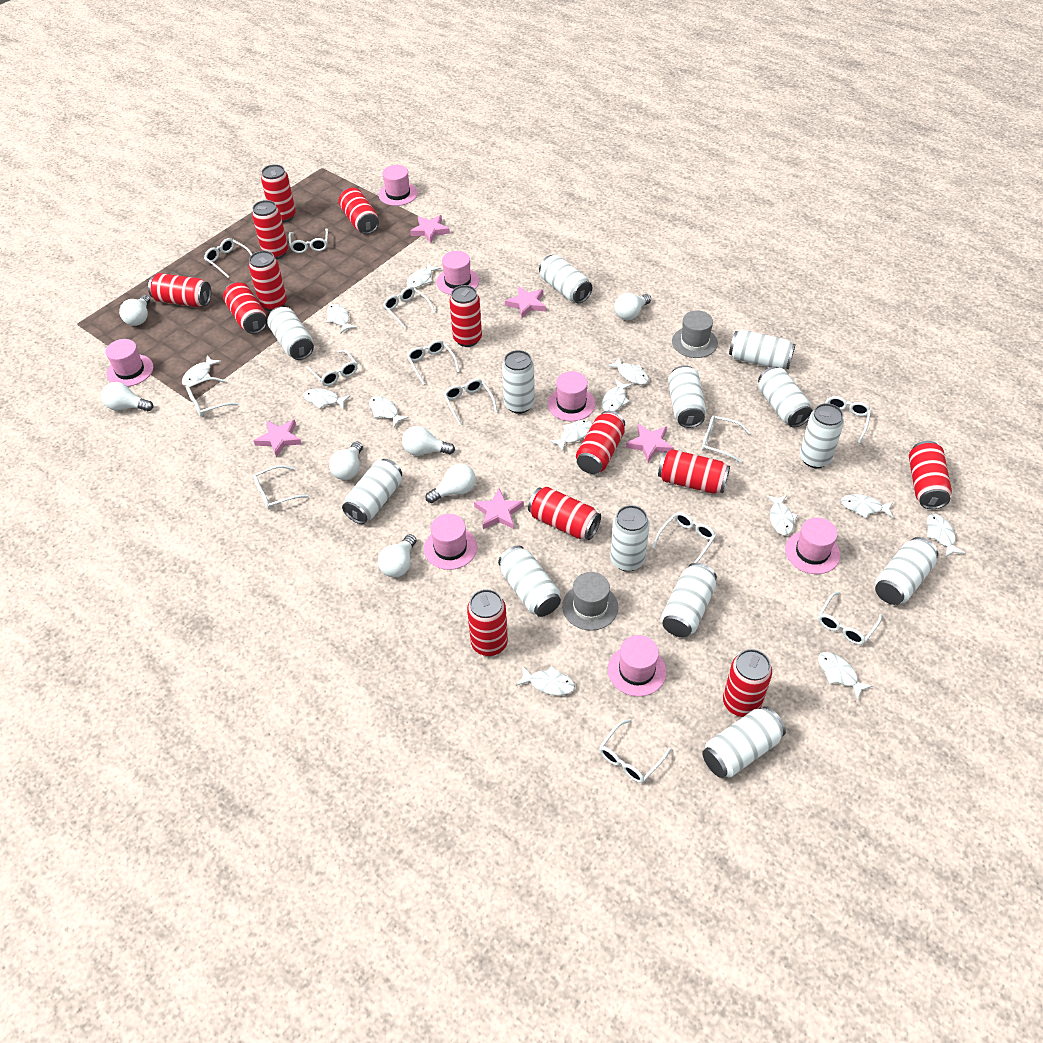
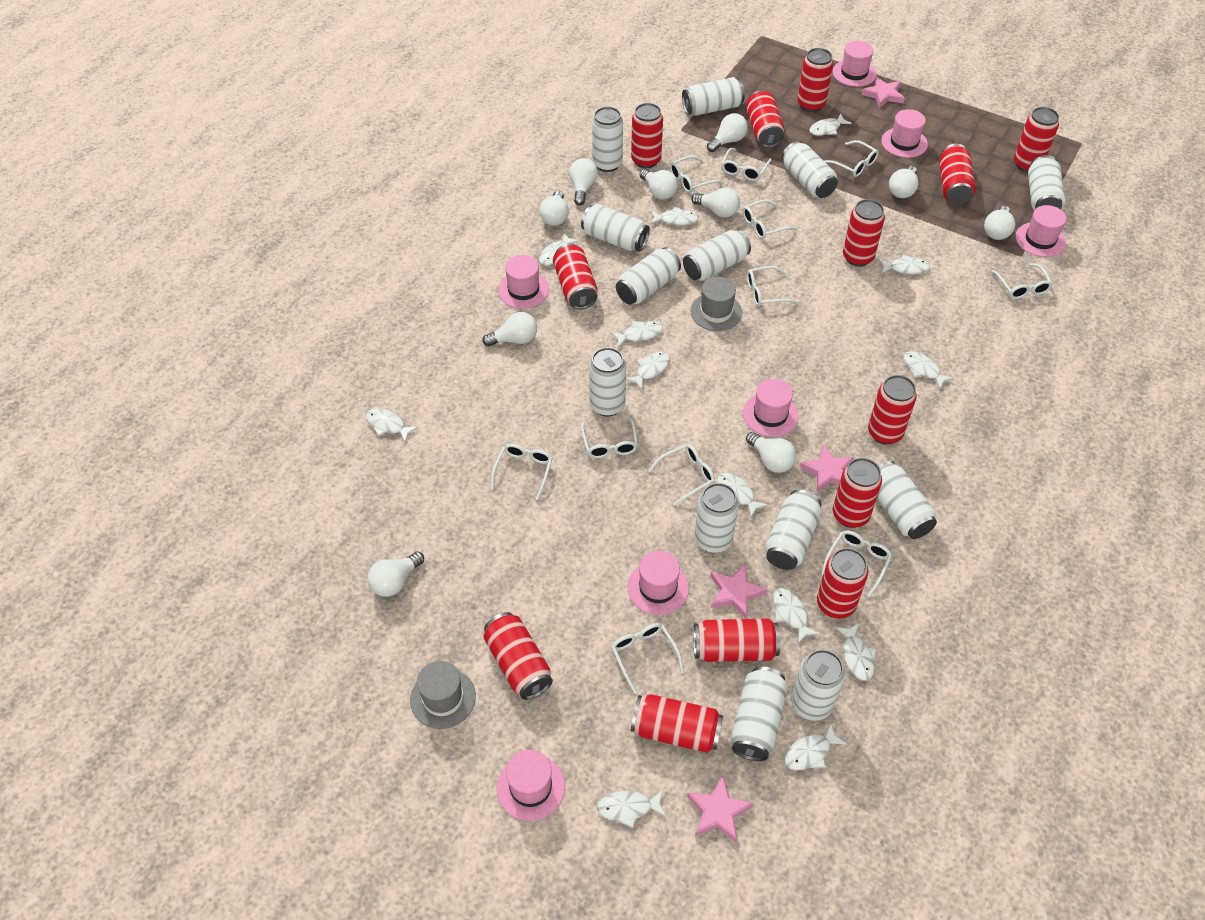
pink star: [254,420,302,458] [410,215,450,243] [474,489,524,529] [505,286,546,318] [626,424,674,462] = 5 -> [687,775,753,842] [710,564,768,619] [799,445,854,492] [862,76,905,108] = 4
white glasses: [186,377,238,416] [204,238,252,278] [253,465,309,509] [289,228,328,253] [306,350,358,386] [383,286,436,329] [407,340,460,385] [443,379,498,426] [599,719,671,783] [652,512,716,563] [702,416,751,463] [818,592,882,645] [825,396,871,443] = 13 -> [491,444,552,500] [581,416,638,458] [611,623,684,694] [648,444,715,506] [670,155,723,193] [721,148,772,181] [743,200,798,239] [747,266,799,307] [821,531,892,597] [824,140,879,177] [991,263,1053,299] = 11
white light bulb: [101,382,153,411] [119,295,150,326] [329,441,363,480] [378,534,416,577] [402,426,455,456] [425,464,476,503] [614,293,651,320] = 7 -> [368,551,424,597] [482,312,537,346] [539,190,569,226] [569,158,598,205] [640,169,678,200] [691,188,740,218] [707,113,748,152] [746,432,796,473] [889,166,919,198] [984,206,1015,240] = 10

